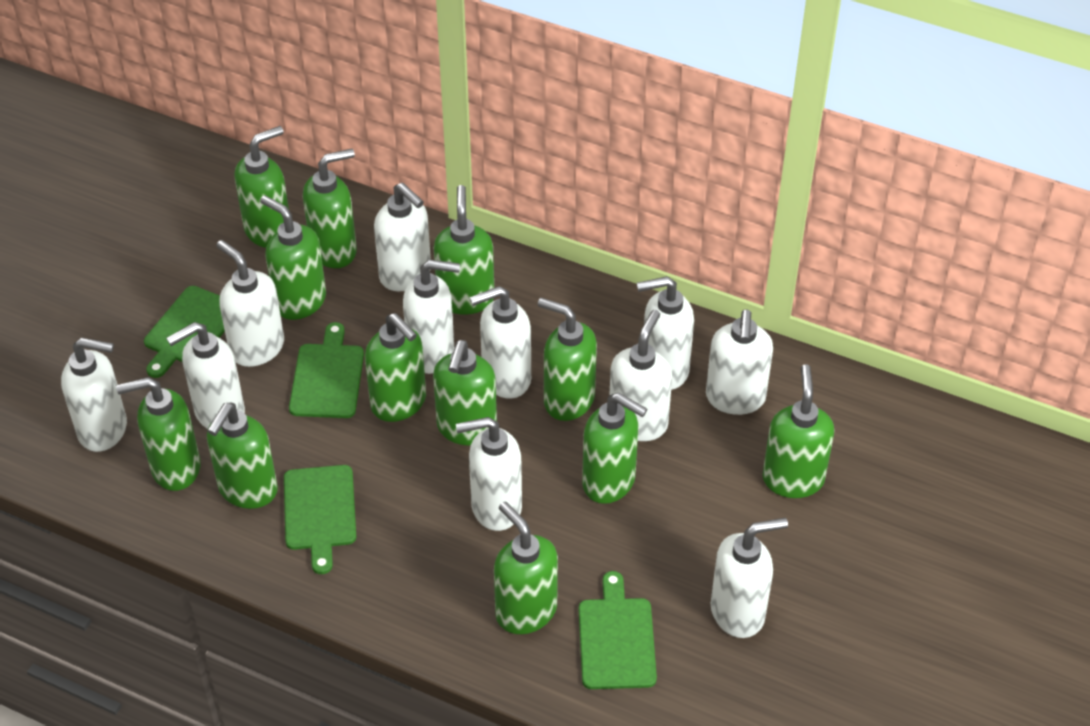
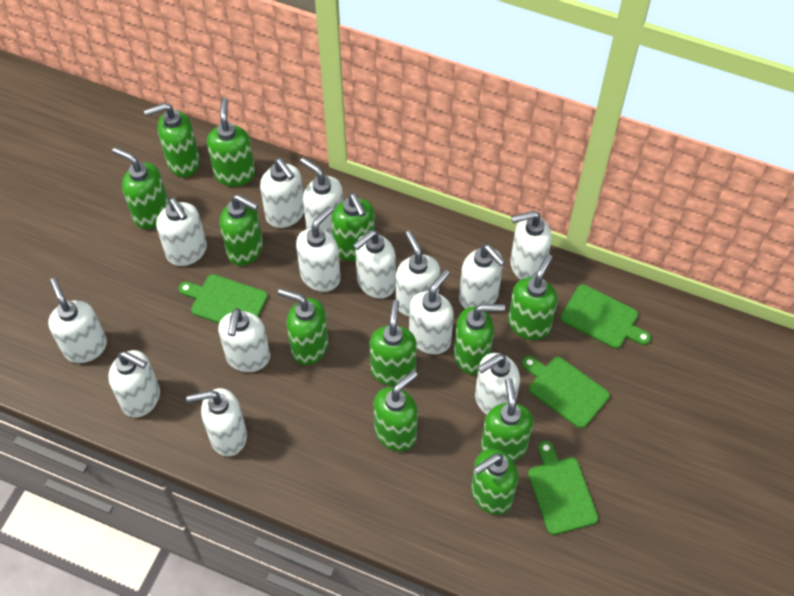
white soap dispenser: [61,338,127,452] [166,322,245,429] [216,240,284,367] [374,183,431,291] [403,260,460,374] [456,417,522,531] [470,286,531,399] [609,310,672,441] [637,276,694,390] [706,309,773,415] [711,518,788,638] = 11 -> [48,278,107,363] [108,350,160,417] [156,198,207,266] [186,388,247,456] [218,308,270,372] [260,158,304,228] [296,206,341,292] [300,157,343,236] [353,230,396,299] [396,231,440,316] [409,270,454,354] [459,244,506,309] [475,353,520,415] [511,211,552,280] = 14

